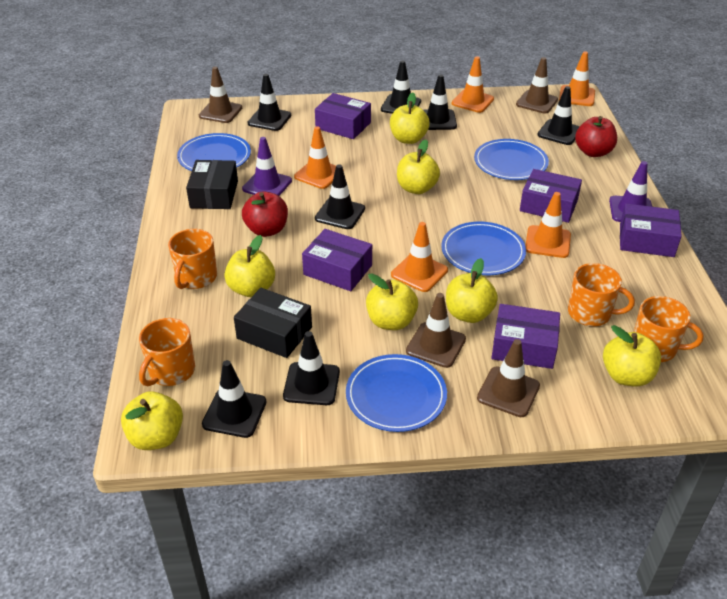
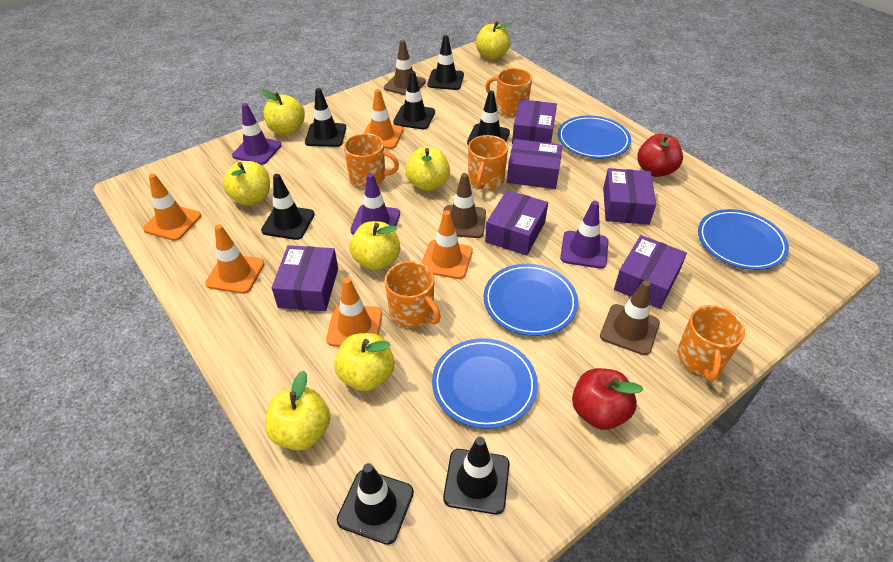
black box: [186,160,238,209] [234,288,312,358] = 2 -> none = 0
brown traffic cone: [199,67,242,123] [406,293,466,368] [477,339,540,417] [516,57,558,114] = 4 -> [384,40,426,96] [443,173,486,238] [600,281,660,355] = 3
orange mug: [139,318,195,386] [168,229,217,289] [568,263,635,326] [634,296,703,362] = 4 -> [344,133,399,188] [385,261,441,327] [468,135,508,190] [485,68,532,117] [677,305,745,382] = 5
purple box: [302,229,372,291] [315,93,371,139] [491,304,560,369] [520,169,582,223] [620,203,682,257] = 5 -> [272,245,338,311] [485,190,548,256] [507,139,563,189] [512,99,557,144] [603,168,656,225] [614,235,687,309] = 6
purple traffic cone: [242,137,292,196] [609,161,652,222] = 2 -> [232,103,282,165] [350,173,400,235] [560,201,608,269] = 3

